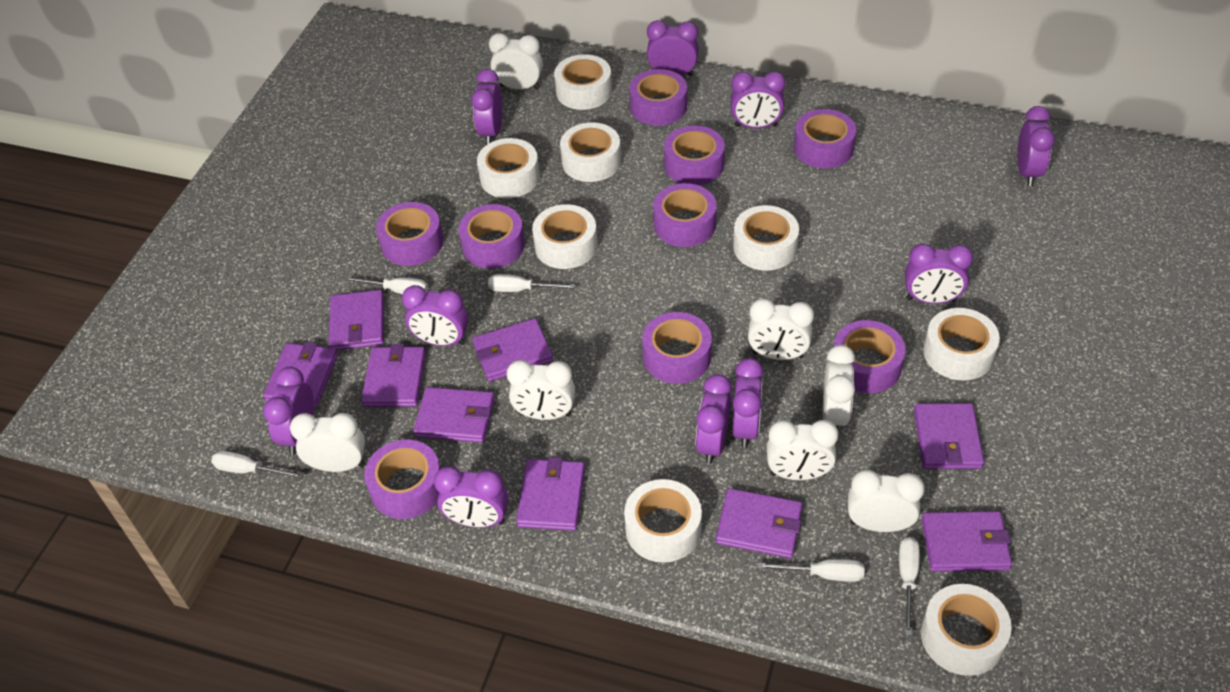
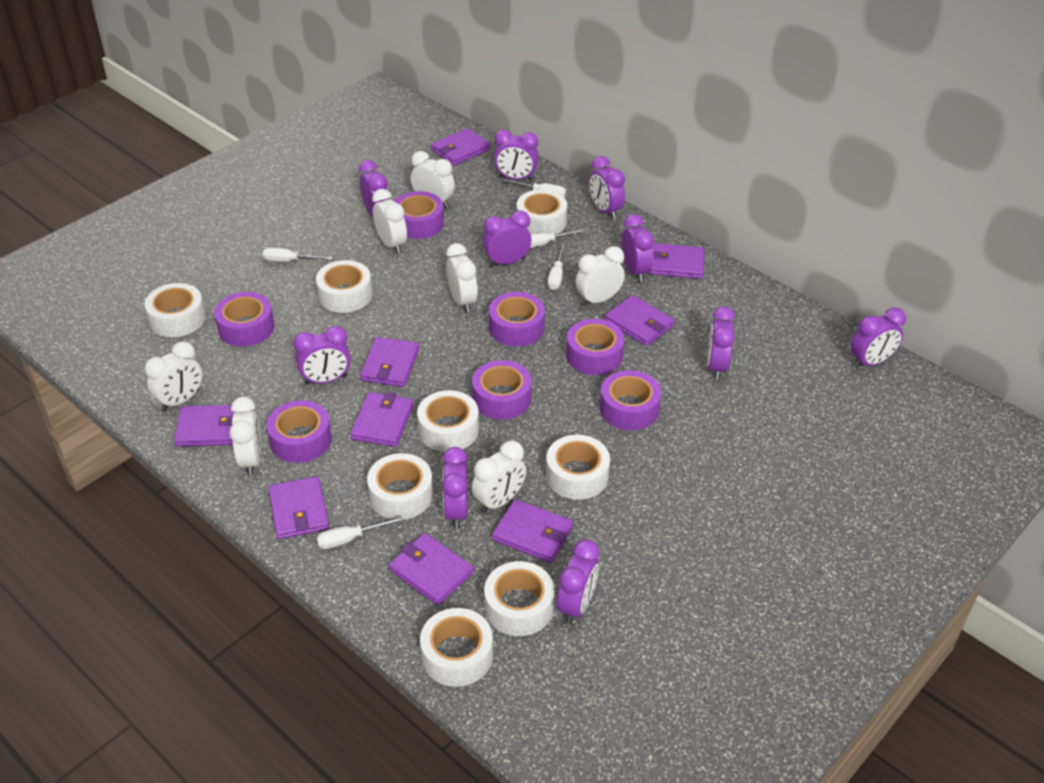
purple tape: [364,439,441,519] [376,202,443,266] [459,204,525,269] [629,69,687,126] [642,312,712,384] [653,183,717,247] [664,126,725,185] [794,109,856,168] [834,320,905,393] = 9 -> [214,292,274,347] [267,400,332,463] [394,191,444,239] [472,360,532,420] [489,292,545,346] [566,319,624,375] [600,370,661,430] = 7

